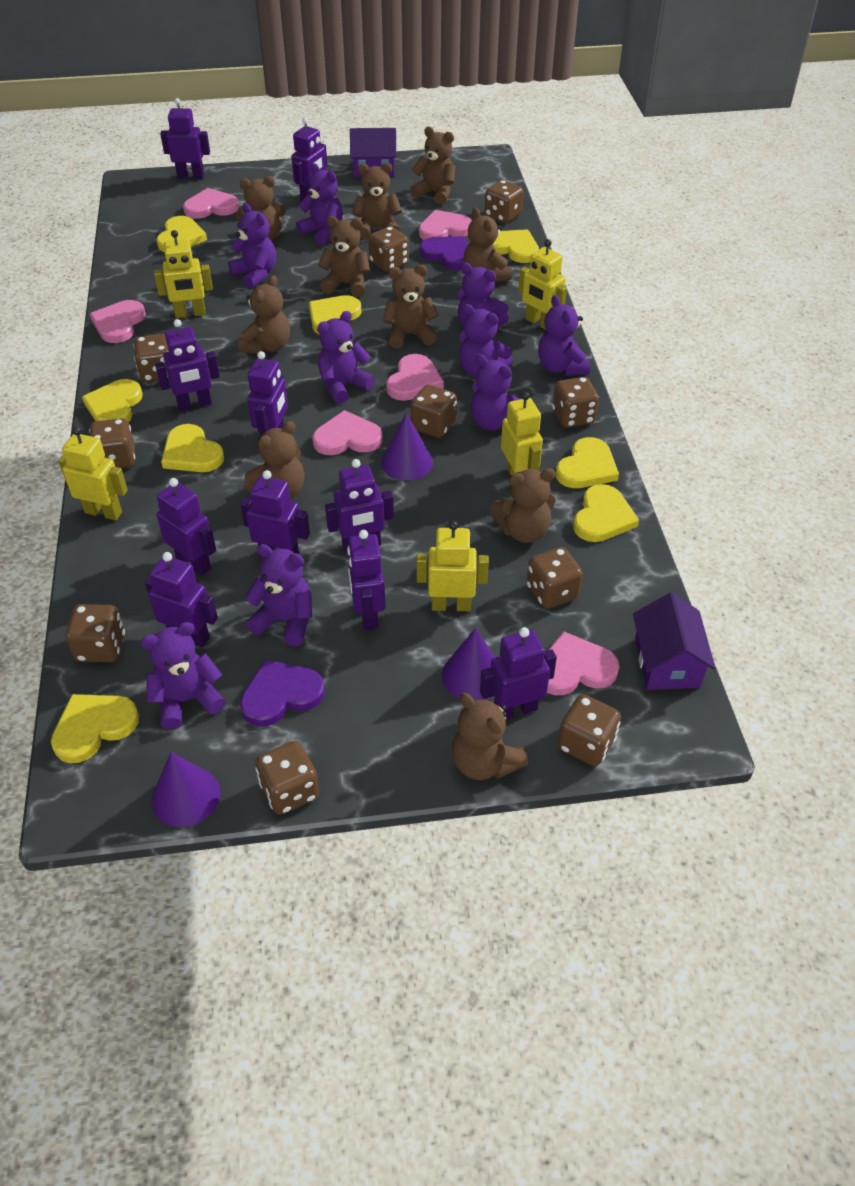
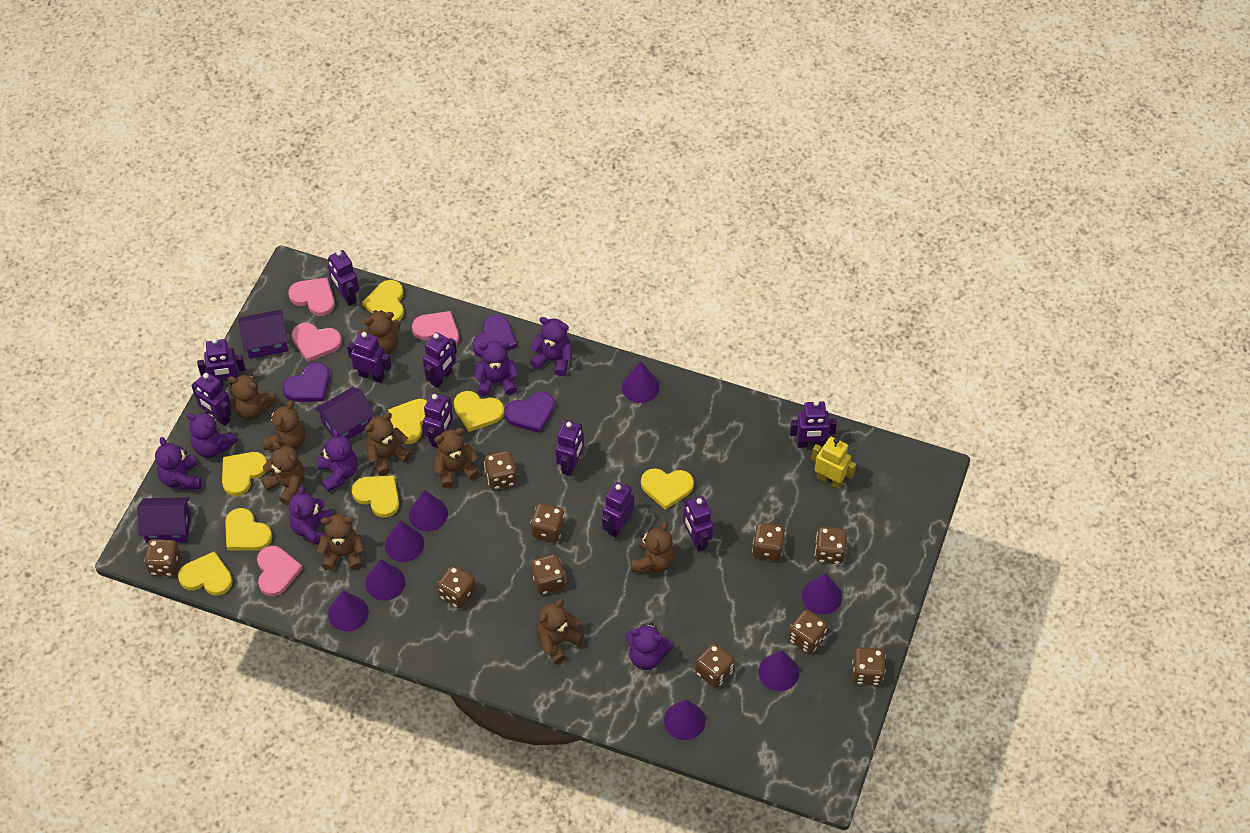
brown teddy bear: [236,176,286,240] [238,275,290,354] [244,421,305,499] [318,216,370,297] [352,163,402,239] [383,265,438,348] [410,127,455,205] [452,693,528,780] [464,208,512,282] [491,468,556,543] = 10 -> [228,374,276,419] [261,442,305,505] [263,400,305,451] [317,514,365,571] [357,310,401,354] [365,413,412,476] [434,428,479,488] [537,599,584,664] [631,522,675,574] = 9
pink heart: [90,300,146,343] [183,188,239,219] [312,410,383,455] [386,354,444,401] [419,210,472,240] [547,632,619,695] = 6 -> [257,546,303,596] [288,278,335,316] [292,323,342,362] [412,311,459,345] = 4
purple cone: [152,752,220,827] [381,413,433,480] [442,628,495,701] = 3 -> [328,591,369,632] [365,559,405,601] [385,521,424,562] [409,490,448,531] [622,362,659,403] [664,700,706,740] [758,650,799,691] [802,574,842,615] = 8
purple heart: [240,659,325,727] [420,236,468,270] = 2 -> [282,362,330,402] [472,315,517,358] [504,392,555,433] = 3
purple house: [350,128,396,177] [633,592,716,690] = 2 -> [137,497,191,543] [238,309,288,359] [315,387,375,440] = 3
purple teddy bear: [141,622,226,730] [228,203,276,289] [245,544,312,646] [296,163,343,245] [317,311,375,404] [458,262,509,328] [459,304,513,377] [471,354,520,431] [538,295,590,376] = 9 -> [155,437,201,490] [187,412,237,458] [289,485,332,545] [318,429,358,492] [474,340,519,397] [530,317,572,376] [625,623,673,670] = 7
yellow robot: [59,427,128,520] [154,230,213,318] [416,521,489,611] [501,392,543,475] [518,239,567,330] = 5 -> [812,437,856,489] = 1

